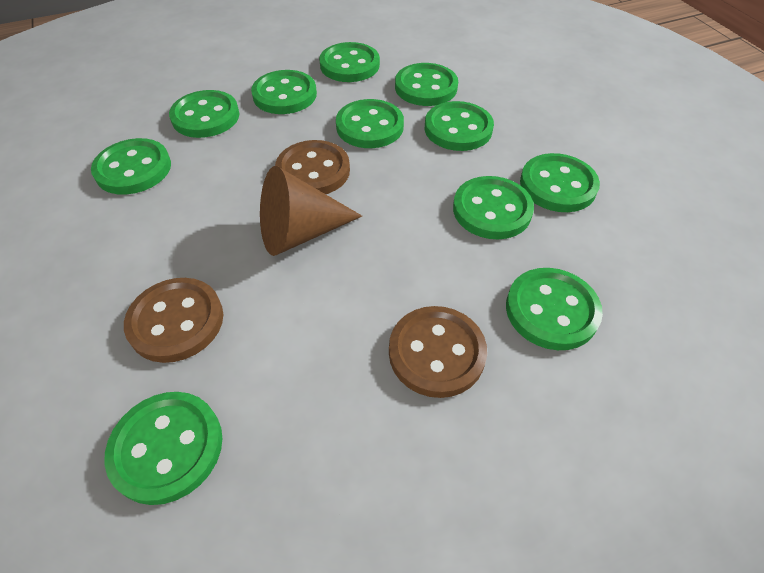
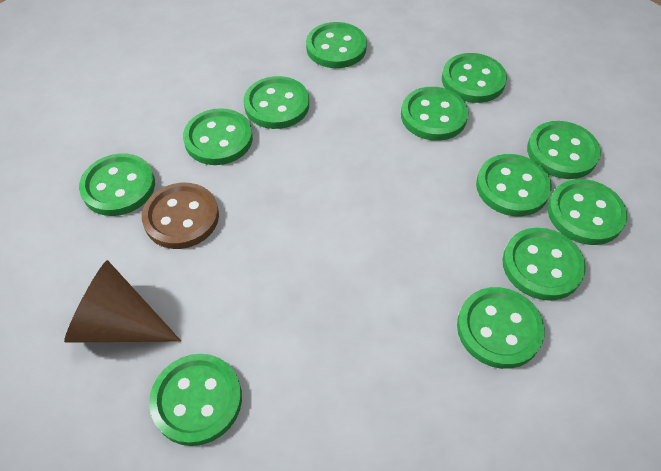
brown button: [124,278,223,363] [275,140,350,194] [389,306,487,398] = 3 -> [142,183,219,249] = 1
green button: [91,138,171,195] [104,392,223,505] [169,90,239,138] [251,70,317,114] [319,42,380,82] [336,99,404,148] [395,63,458,106] [425,101,494,151] [453,176,534,239] [506,268,603,350] [520,153,600,212] = 11 -> [79,153,155,216] [149,354,242,446] [183,108,253,165] [243,76,309,129] [306,22,367,68] [401,87,469,141] [442,53,507,103] [457,287,545,369] [476,154,552,216] [502,228,586,301] [527,121,601,179] [548,179,627,245] = 12

